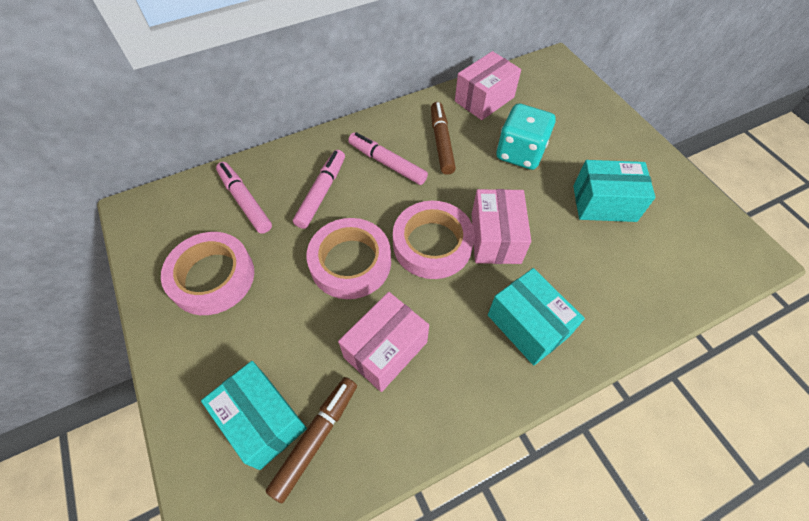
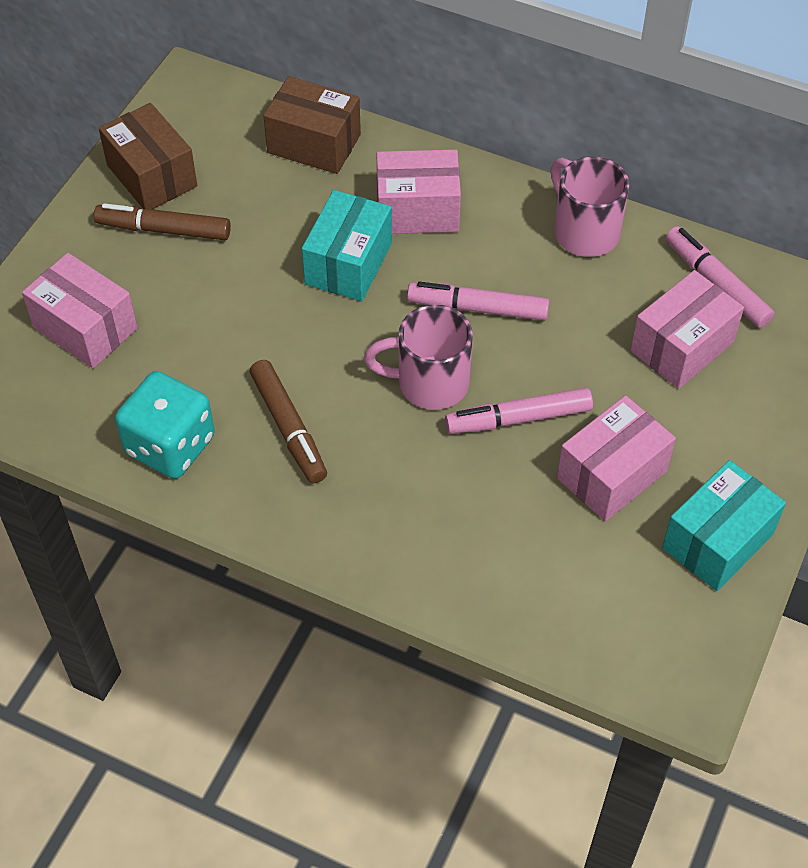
brown box: none = 0 -> [99,103,197,209] [263,76,361,174] = 2
pink box: [338,292,429,392] [455,51,521,120] [472,189,531,264] = 3 -> [22,253,137,368] [377,149,461,234] [557,396,676,521] [630,270,744,389] = 4
pink mug: none = 0 -> [364,305,473,410] [551,157,629,257] = 2
pink tape: [161,232,254,315] [306,218,391,299] [393,201,475,279] = 3 -> none = 0
turquoise box: [201,361,307,470] [488,268,585,366] [573,160,656,222] = 3 -> [302,190,392,301] [662,460,786,591] = 2

